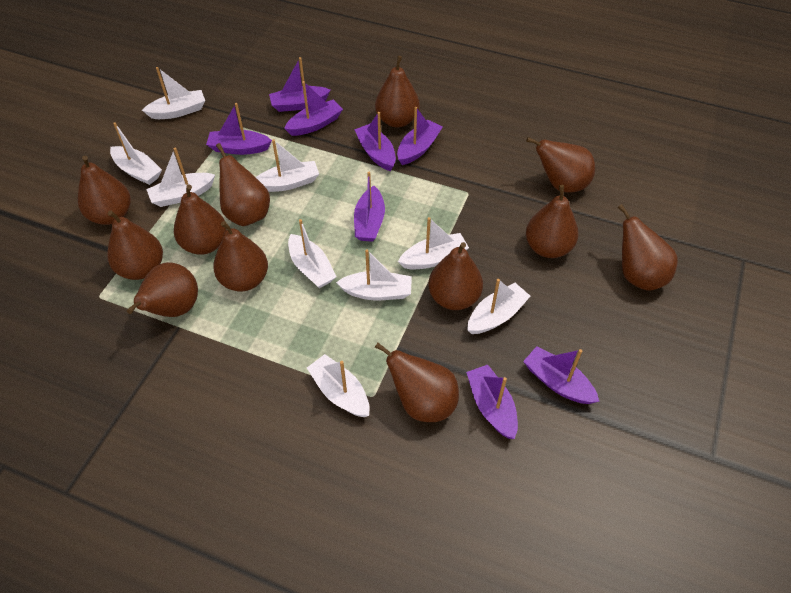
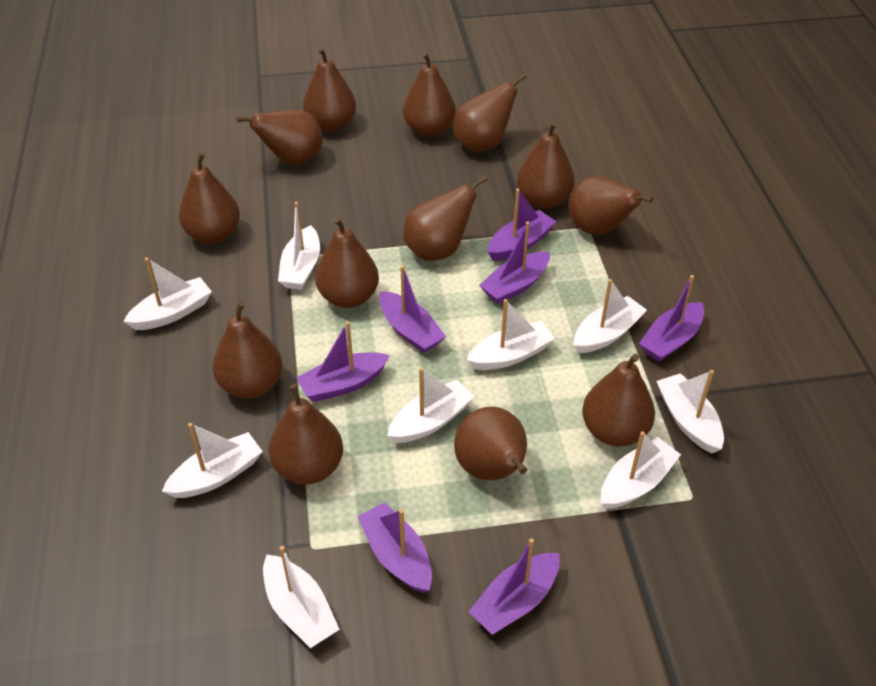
brown pear: [78,156,131,225] [107,210,163,280] [127,262,198,317] [174,185,227,255] [213,221,268,291] [216,143,270,226] [375,56,420,127] [375,343,459,422] [428,242,483,310] [526,137,595,193] [526,185,579,258] [618,204,678,291] = 12 -> [179,152,240,244] [213,302,283,398] [236,110,323,165] [268,384,343,485] [303,47,356,132] [315,217,379,308] [403,52,456,137] [403,175,487,261] [453,73,527,152] [454,407,527,481] [517,121,575,208] [568,176,653,235] [582,354,655,446] = 13
purple boat: [206,103,272,155] [269,57,331,112] [284,81,343,136] [354,112,396,171] [354,172,385,242] [397,107,443,165] [466,365,518,439] [523,346,599,404] = 8 -> [296,321,390,402] [358,502,432,593] [379,265,446,353] [468,538,560,635] [479,221,550,304] [488,189,556,261] [639,275,704,362] = 7

